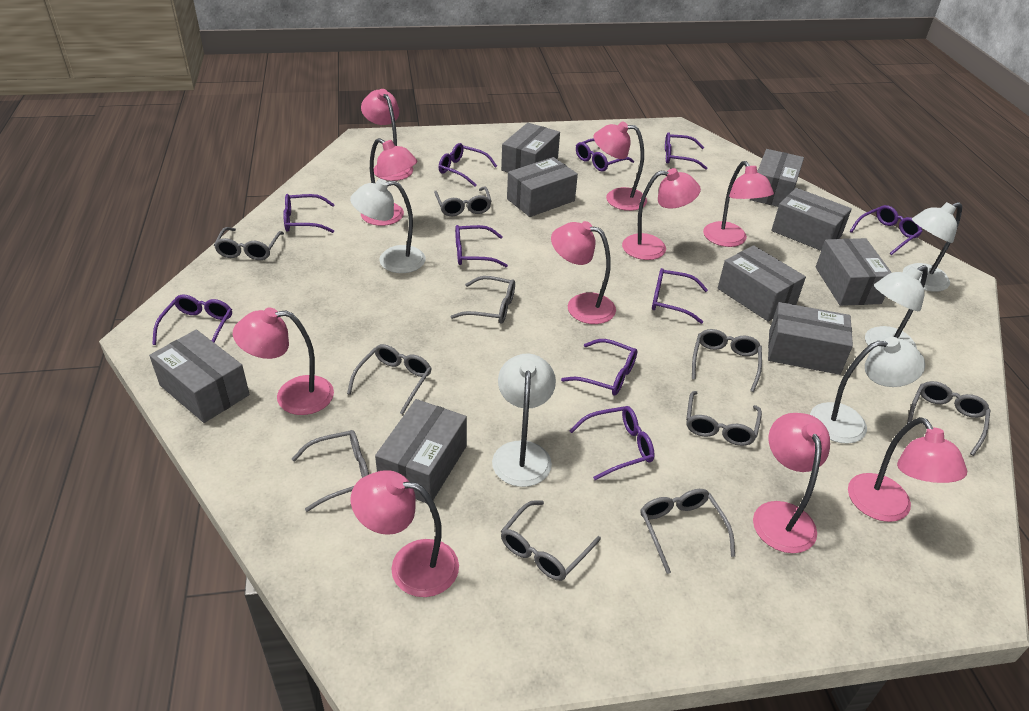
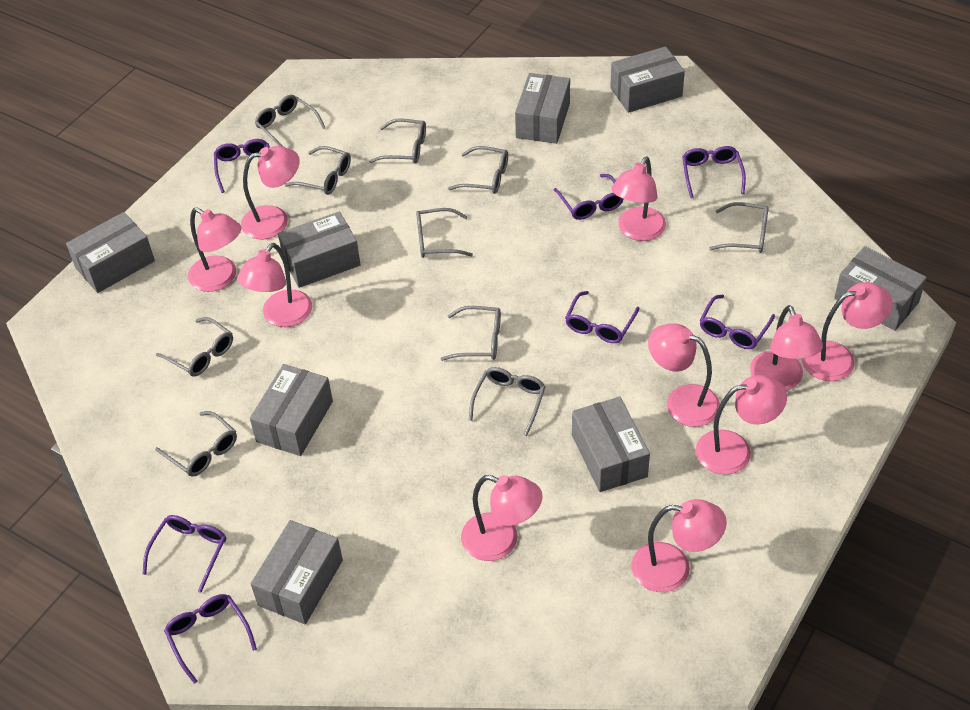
grey box: [149,330,250,423] [375,399,467,503] [501,123,560,173] [507,157,578,217] [718,245,806,322] [750,149,804,207] [768,302,853,375] [771,188,852,251] [816,238,892,306] = 9 -> [66,212,155,293] [250,364,333,456] [251,520,343,624] [278,211,361,288] [515,73,570,144] [572,397,650,492] [610,46,685,113] [834,246,927,331] = 8
purple glasses: [152,295,232,345] [283,194,335,233] [439,143,497,187] [455,225,508,267] [561,339,637,395] [569,406,655,480] [576,138,634,171] [652,268,708,324] [665,132,707,170] [850,205,923,255] = 10 -> [143,515,226,592] [164,594,257,684] [214,139,270,193] [554,174,623,220] [565,291,640,343] [682,146,746,198] [700,295,775,349] = 7
white lamp: [350,179,426,273] [492,353,556,487] [810,337,925,444] [865,265,928,348] [903,202,962,292] = 5 -> none = 0

